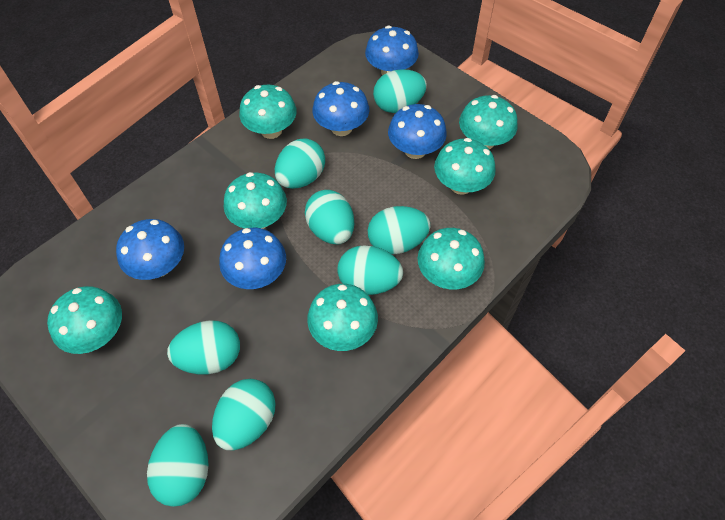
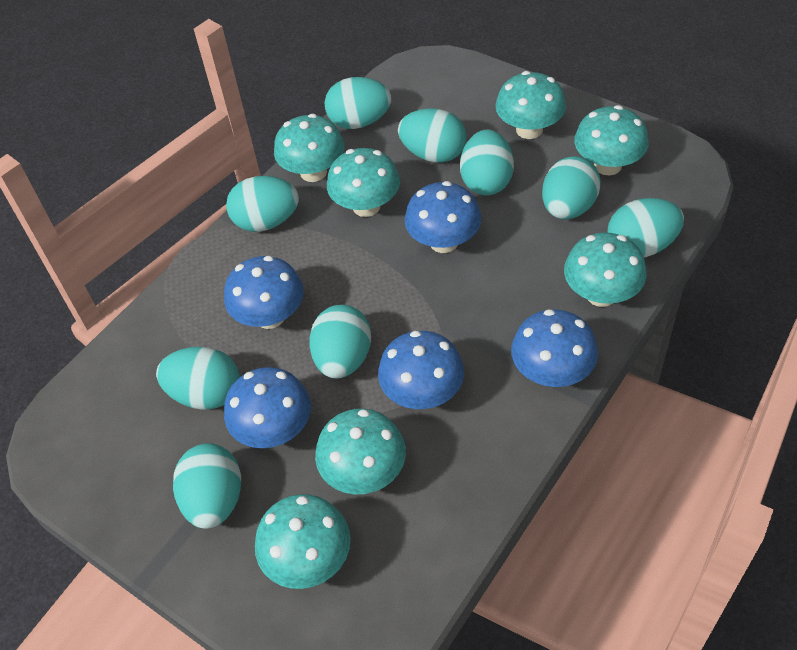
turquoise egg: [147,424,209,507] [167,320,240,374] [212,379,276,450] [275,138,325,189] [305,190,354,244] [337,245,403,295] [368,206,430,254] [373,69,427,113] = 8 -> [156,347,240,410] [173,443,241,529] [226,176,299,232] [309,305,371,379] [324,77,391,129] [398,108,467,163] [460,129,514,196] [542,156,601,220] [608,198,684,258] = 9

